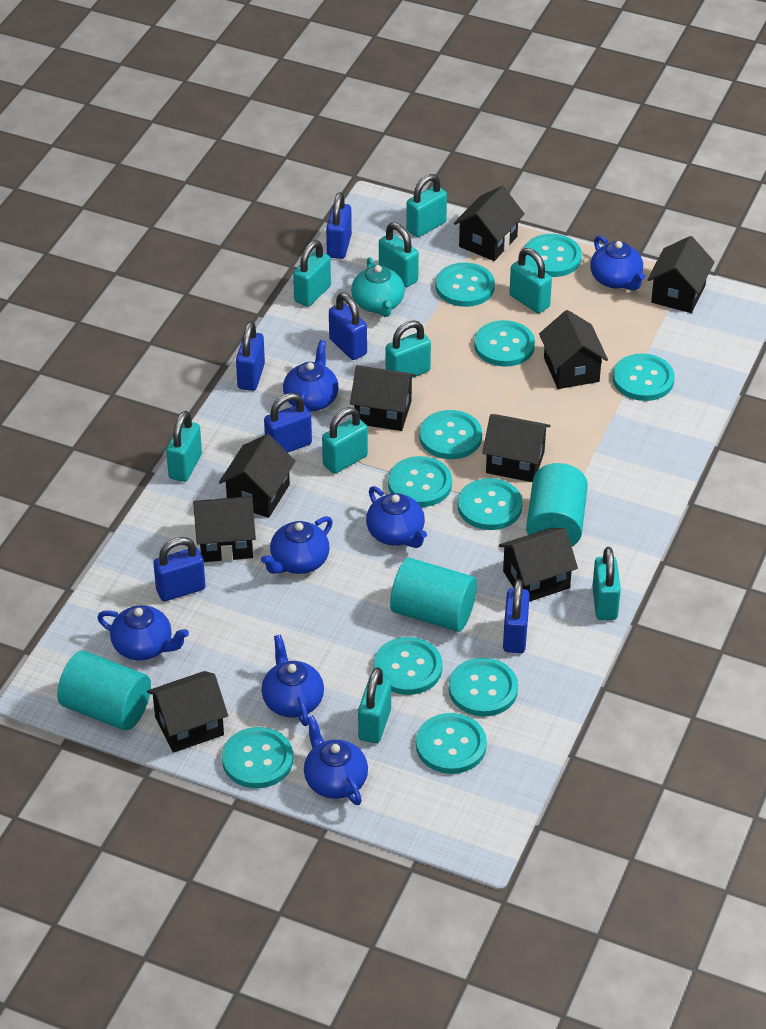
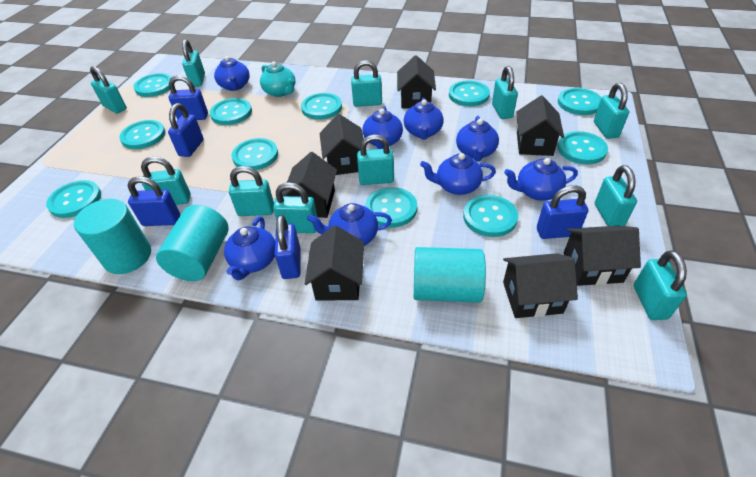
black house: [147,671,228,753] [193,496,256,562] [219,434,296,518] [350,365,416,431] [454,186,525,261] [482,414,551,482] [499,528,578,602] [539,310,608,389] [647,236,714,313] = 9 -> [282,152,337,218] [305,225,364,300] [319,114,364,175] [397,55,436,109] [503,253,578,318] [516,95,564,156] [564,226,641,286] = 7
blue padlock: [153,537,206,601] [236,321,265,391] [264,393,312,453] [326,192,352,259] [329,293,367,360] [503,579,530,653] = 6 -> [128,176,180,226] [168,103,204,157] [169,75,208,120] [275,215,301,279] [537,185,588,239] = 5
blue teapot: [97,605,189,661] [261,516,333,574] [262,635,324,726] [283,340,339,411] [304,715,368,805] [366,486,427,548] [590,236,645,291] = 7 -> [214,56,250,91] [224,216,275,280] [307,203,392,246] [363,106,403,149] [404,98,444,140] [420,153,496,195] [456,116,499,161] [504,158,578,201] = 8
turquoise padlock: [166,411,202,482] [293,240,331,307] [322,407,368,474] [358,667,391,743] [379,223,419,288] [386,320,431,378] [406,174,447,237] [509,248,552,313] [592,547,621,620] = 9 -> [90,66,127,114] [141,157,191,205] [182,39,205,87] [229,166,274,216] [273,182,317,233] [351,60,382,107] [357,135,394,185] [492,66,518,119] [594,83,629,139] [595,165,637,226] [634,250,687,320] = 11

